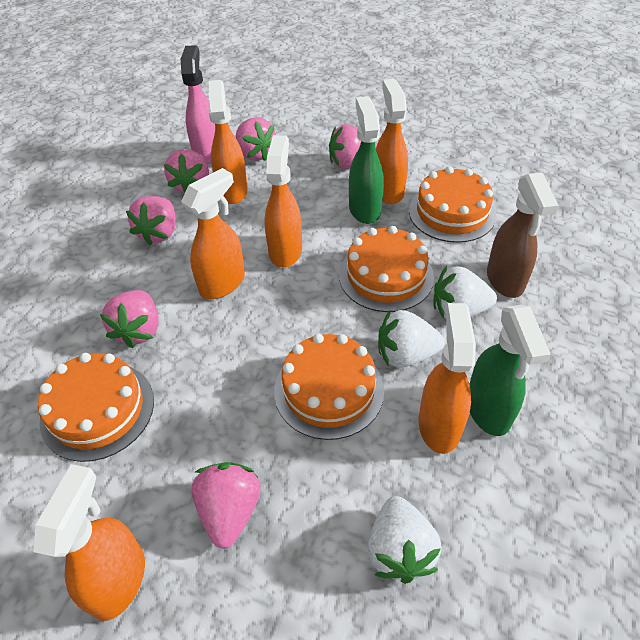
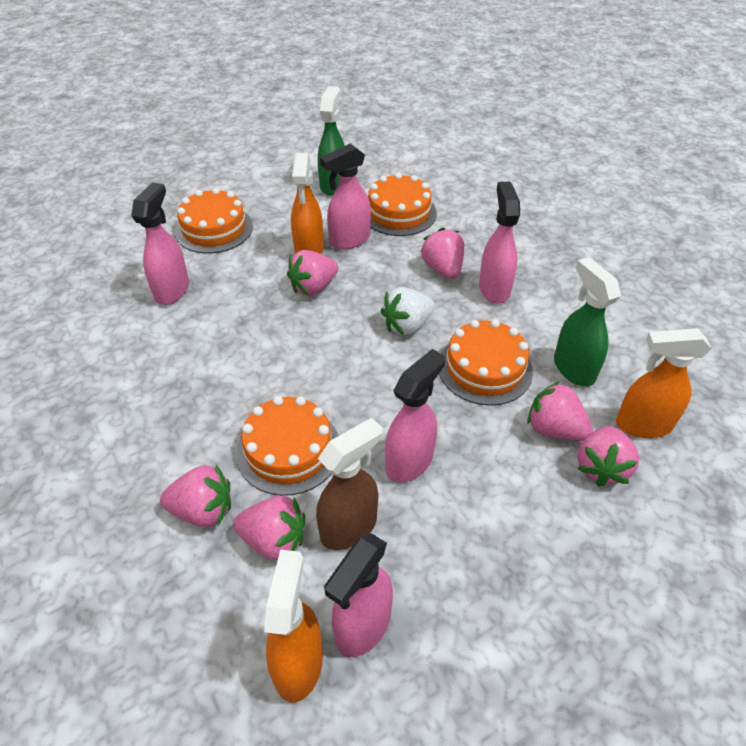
orange spray bottle: [33,464,145,621] [181,168,245,299] [208,80,248,204] [264,135,302,268] [376,79,408,204] [419,303,476,454] = 6 -> [264,550,323,703] [291,153,324,254] [616,328,711,438] = 3
pink spray bottle: [181,45,215,164] = 1 -> [131,182,189,305] [320,144,371,250] [324,533,393,657] [385,349,446,483] [479,182,520,304] = 5
white strawberry: [367,496,441,583] [378,309,445,368] [433,266,497,319] = 3 -> [381,287,435,335] = 1

